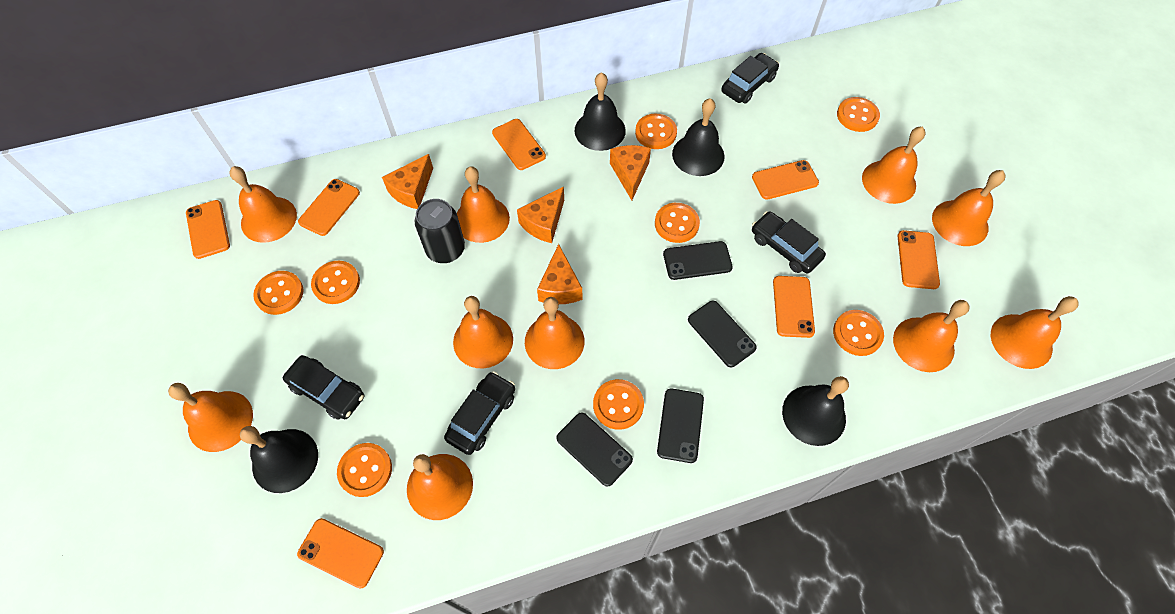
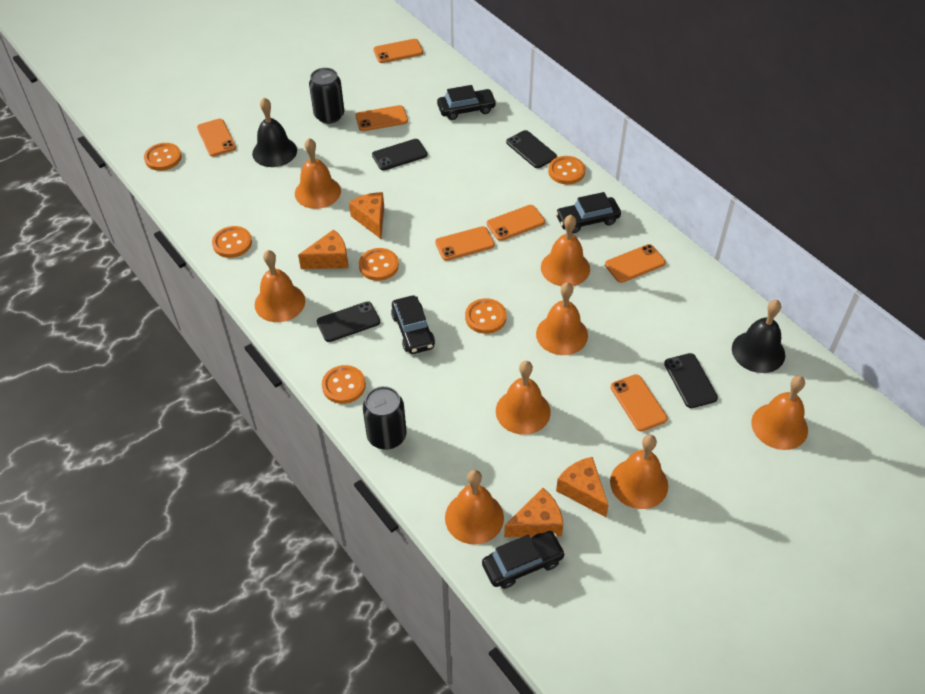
black bell: [240,426,318,493] [575,72,626,151] [672,98,724,176] [782,376,849,446] = 4 -> [252,98,297,167] [732,300,785,373] = 2
black can: [415,199,465,263] = 1 -> [309,68,344,124] [363,386,407,450] = 2
orange bell: [168,383,253,452] [229,166,297,243] [407,454,473,520] [453,296,513,368] [457,166,510,243] [525,297,584,369] [862,127,926,204] [893,300,970,372] [932,170,1006,246] [991,296,1079,369] = 10 -> [255,250,305,322] [295,138,341,209] [445,470,504,545] [496,361,551,435] [536,282,588,355] [541,215,590,286] [610,435,668,509] [751,376,808,450] = 8
orange button: [253,271,304,315] [311,261,360,304] [337,443,392,497] [593,379,644,430] [635,114,677,149] [655,203,700,243] [833,310,884,356] [837,97,880,132] = 8 -> [144,143,182,171] [212,226,252,258] [322,365,366,404] [359,248,399,281] [465,298,507,334] [548,156,585,185] = 6

